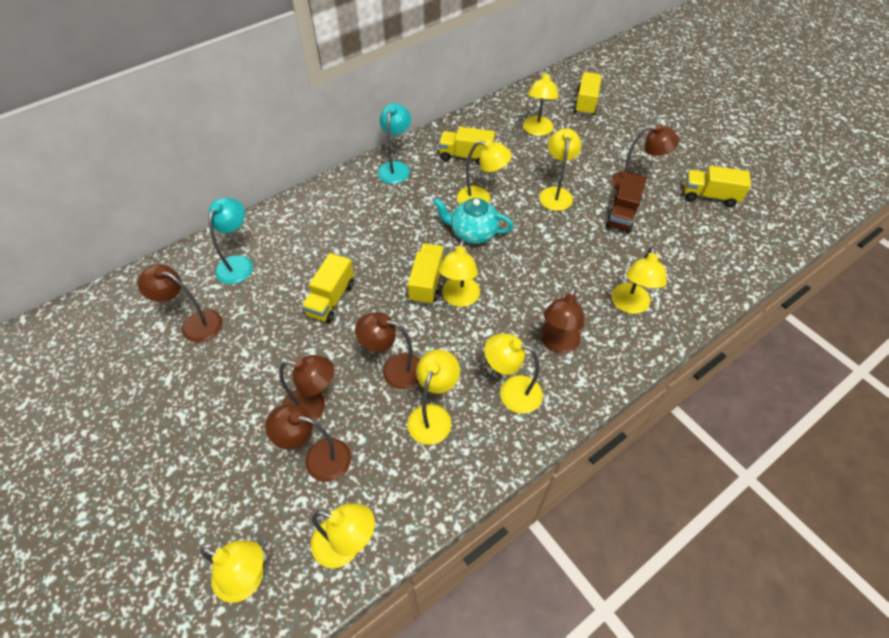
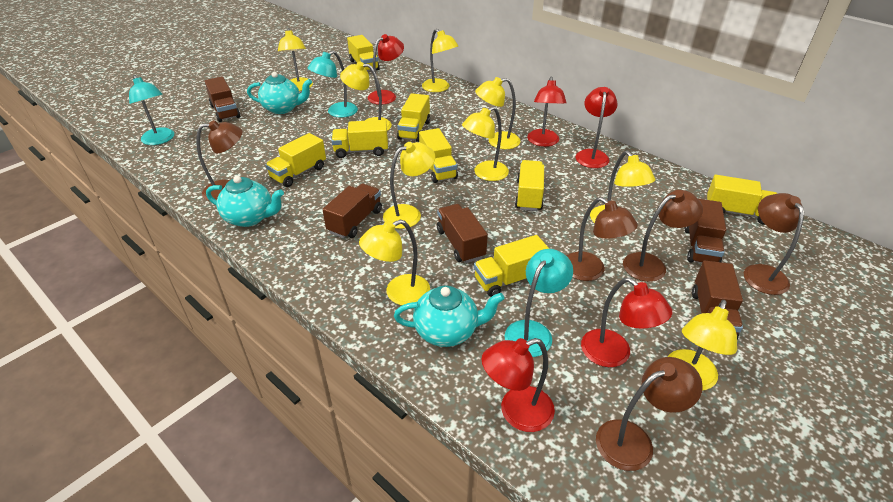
brown lamp: [137,264,223,343] [265,404,351,482] [279,355,334,421] [355,312,420,390] [540,286,585,354] [611,124,679,191] = 6 -> [196,120,242,201] [567,197,638,281] [596,357,703,471] [623,190,703,282] [744,193,804,295] = 5
brown truck: [605,172,647,234] = 1 -> [204,77,240,122] [322,184,382,238] [437,204,488,263] [685,199,726,263] [692,261,743,339] = 5
red lamp: none = 0 -> [368,34,404,105] [481,338,555,432] [527,76,567,147] [575,87,618,168] [581,278,672,367] = 5
turquoise lamp: [208,198,253,284] [377,103,411,184] = 2 -> [129,75,174,145] [308,51,358,118] [505,249,573,357] = 3
turquoise teapot: [433,198,514,244] = 1 -> [206,176,284,227] [247,72,312,114] [394,285,505,347] = 3
yellow truck: [301,253,354,323] [408,243,444,305] [439,127,495,165] [574,72,602,116] [684,166,751,207] = 5 -> [265,133,326,187] [331,120,388,158] [347,35,380,71] [397,93,430,142] [419,128,458,183] [474,235,549,297] [515,160,544,211] [707,175,777,224] = 8

